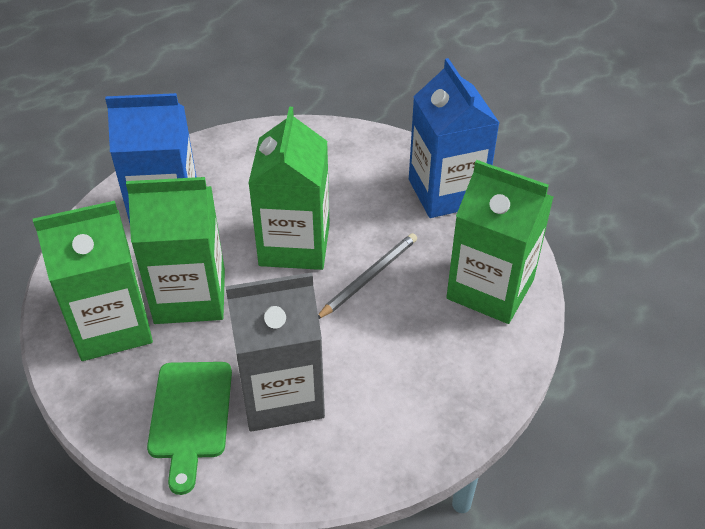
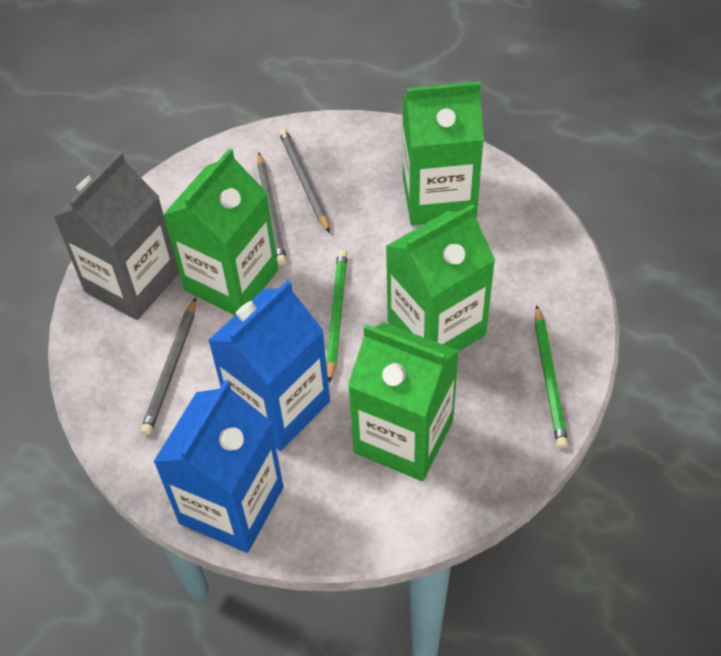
green cutting board: [147,362,232,495] = 1 -> none = 0
green pencil: none = 0 -> [326,250,347,384] [535,305,568,449] = 2
grey pencil: [318,233,417,319] = 1 -> [141,297,196,435] [257,153,287,266] [279,128,330,233] = 3

